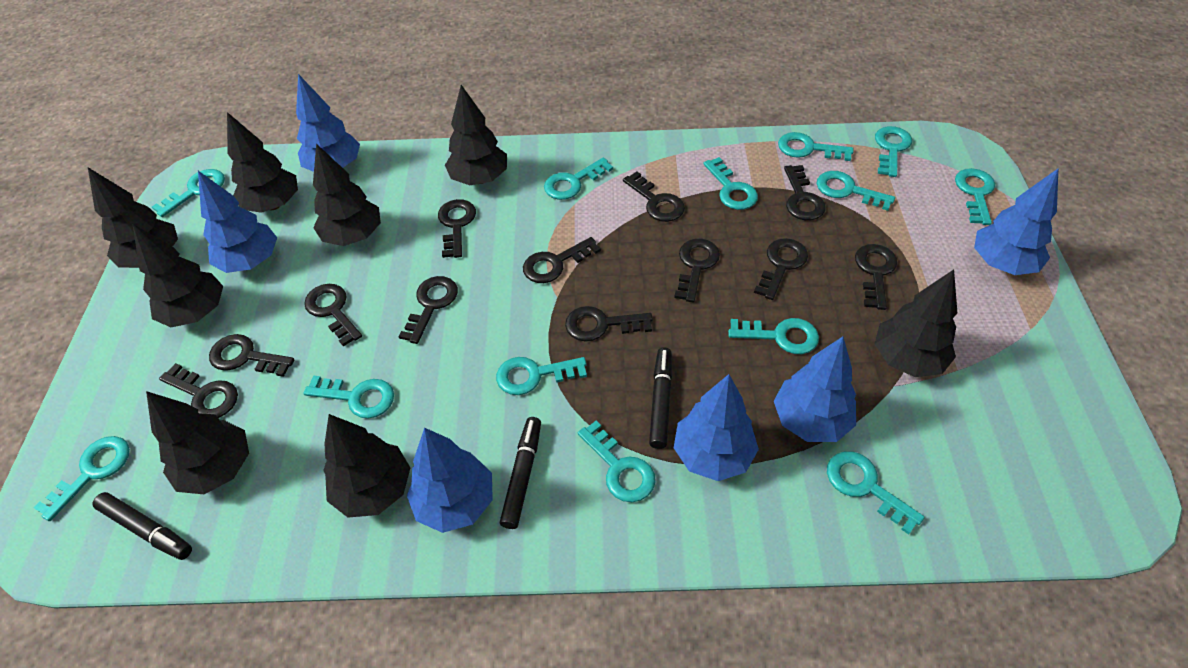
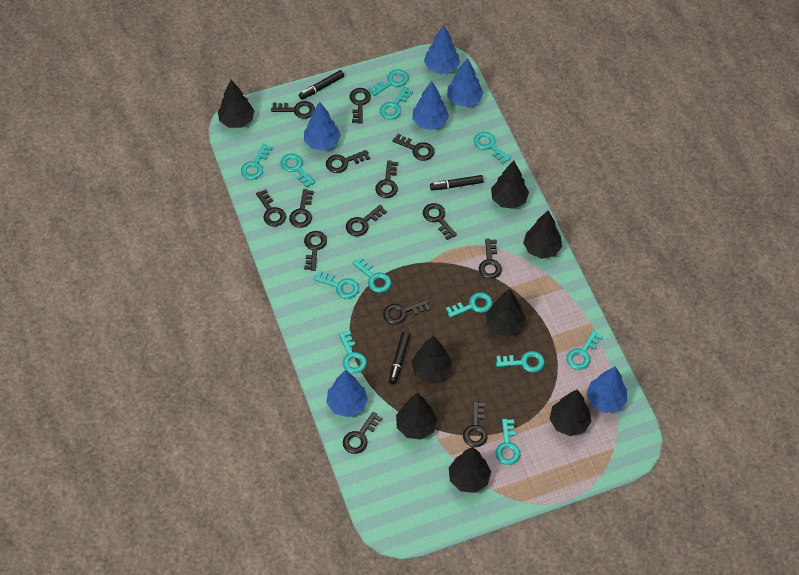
black key: [159,363,238,418] [209,334,294,377] [304,284,362,346] [398,276,458,344] [438,199,476,258] [523,237,601,283] [565,306,653,342] [623,172,685,222] [674,239,720,303] [754,238,808,300] [784,165,826,221] [855,244,897,310] = 12 -> [256,189,286,226] [271,101,315,119] [289,189,314,228] [304,231,327,271] [326,150,370,173] [343,412,382,454] [346,205,387,237] [350,88,371,123] [375,160,398,198] [383,300,430,324] [392,134,435,161] [423,203,457,240] [463,402,488,447] [479,239,502,279] = 14
turquoise key: [34,436,130,521] [152,169,225,217] [304,376,394,419] [496,357,587,395] [544,158,613,200] [578,420,656,502] [703,157,758,210] [728,318,819,354] [778,132,854,161] [816,171,895,211] [827,451,925,535] [875,126,912,177] [955,168,995,225] = 13 -> [241,144,272,180] [281,154,315,188] [314,270,359,299] [339,331,367,373] [353,257,391,293] [368,69,409,96] [380,87,413,120] [446,292,493,318] [473,132,511,164] [495,419,520,465] [496,351,545,373] [566,330,603,370] = 12

